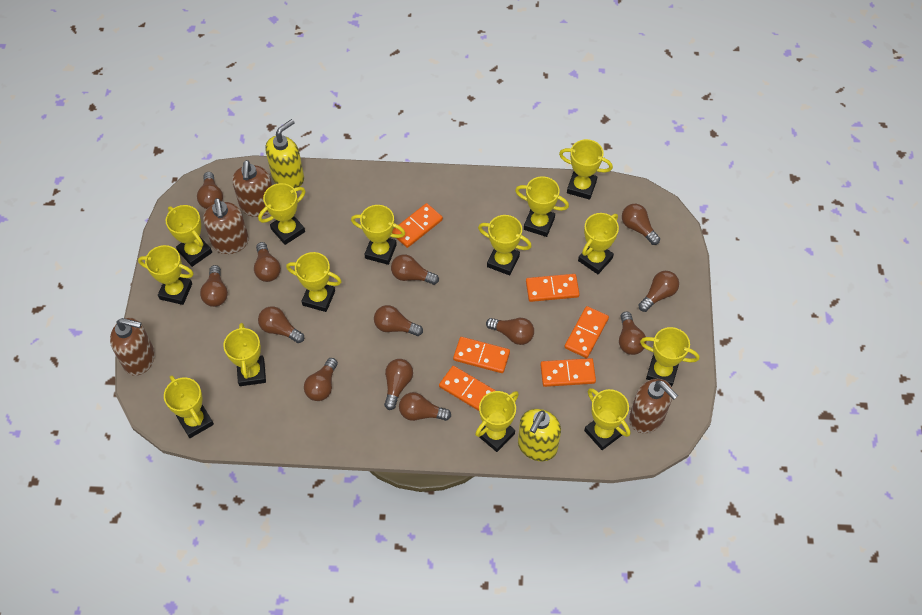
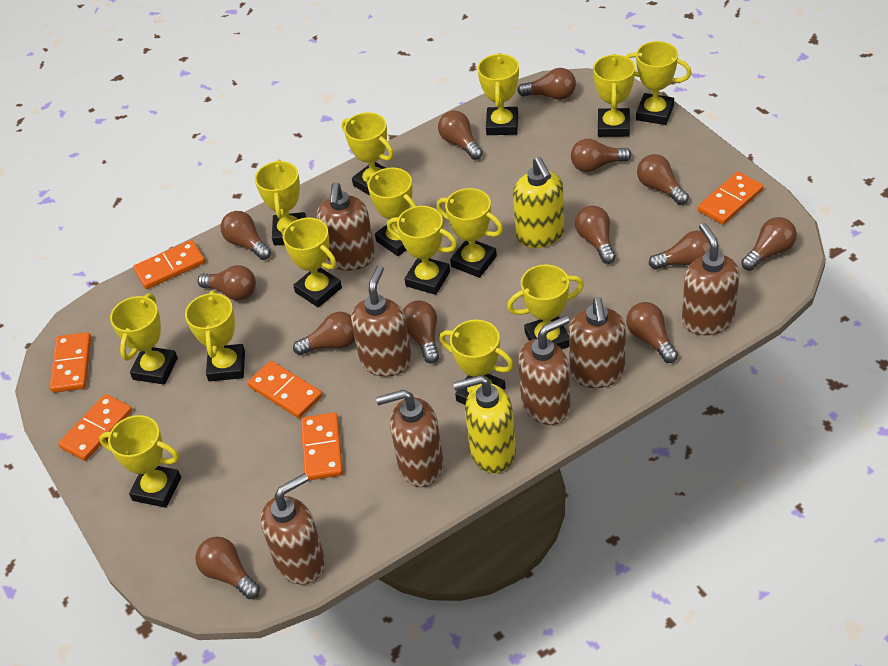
brown soap dispenser: [110,318,155,376] [203,198,249,254] [232,160,272,217] [629,379,678,433] = 4 -> [260,473,325,585] [317,182,375,271] [351,265,412,377] [376,390,444,487] [518,315,571,425] [569,297,626,388] [682,223,739,335] = 7

